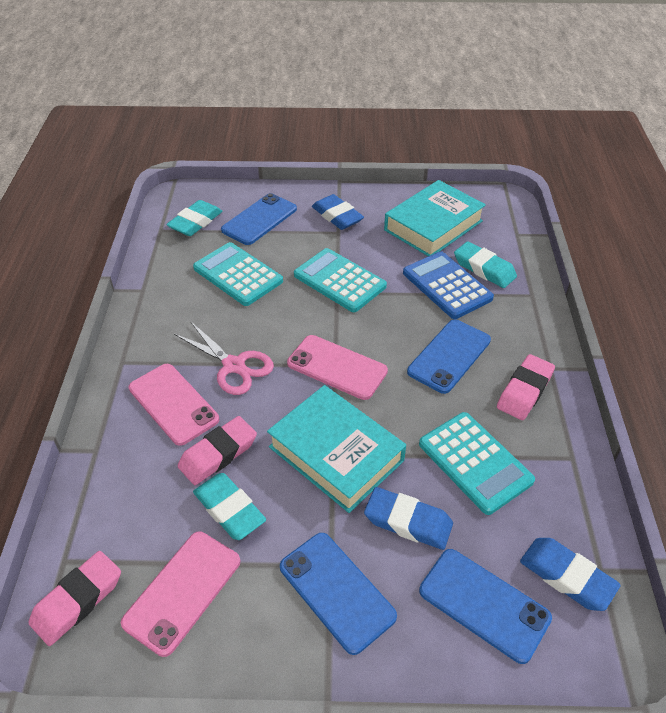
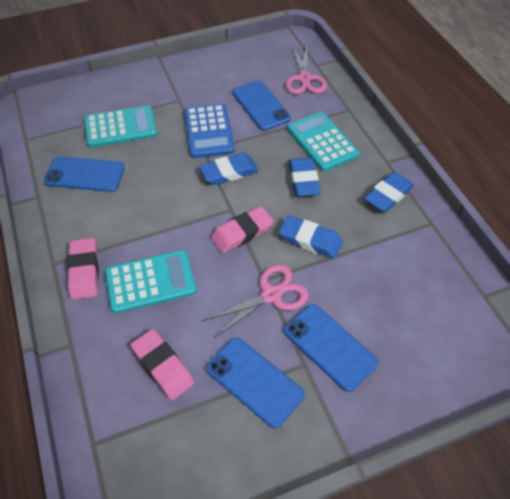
blue eraser: [312,194,364,230] [364,487,453,550] [520,538,621,611] = 3 -> [199,153,259,185] [279,216,343,259] [289,158,321,197] [364,172,414,212] = 4
pink phone: [121,531,240,657] [129,364,219,446] [287,335,388,400] = 3 -> none = 0
pink scissors: [174,321,274,395] = 1 -> [203,264,309,338] [285,46,327,94] = 2
turquoise book: [267,385,406,513] [384,180,486,256] = 2 -> none = 0
turquoise eraser: [166,200,222,236] [193,473,266,540] [454,241,517,288] = 3 -> none = 0

